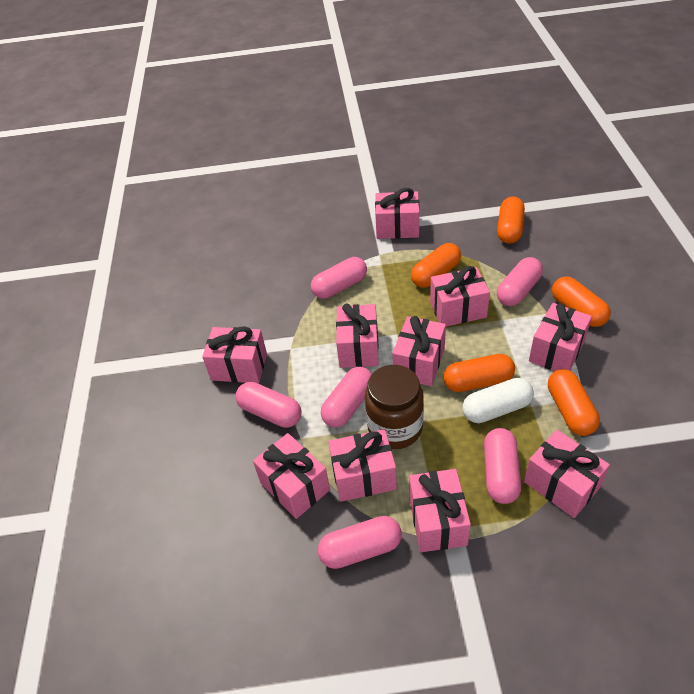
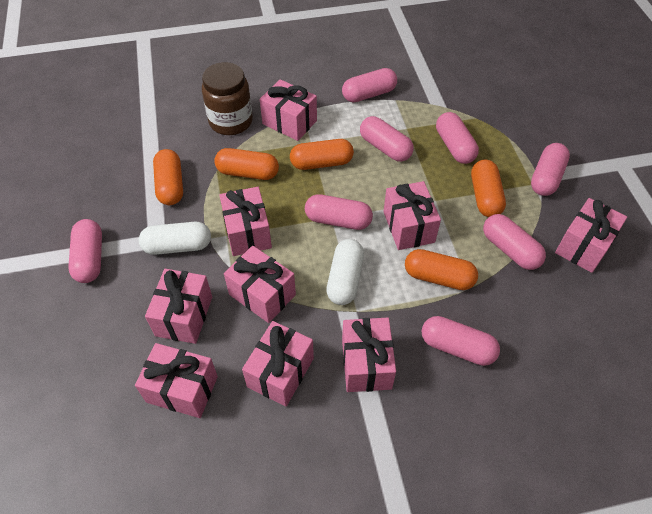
pink capsule: [235,382,302,428] [311,257,367,299] [318,516,402,569] [321,367,372,427] [484,428,521,504] [497,257,543,306] = 6 -> [68,219,102,283] [305,194,373,230] [342,68,397,102] [360,116,414,162] [421,316,500,366] [436,112,479,164] [483,214,546,270] [531,143,570,196] = 8
pink gift: [202,327,267,383] [253,433,330,519] [328,429,397,502] [336,303,379,368] [375,188,419,239] [393,316,446,386] [409,469,471,552] [430,266,490,327] [524,430,610,518] [529,303,592,371] = 10 -> [135,343,218,418] [145,269,212,344] [219,187,272,256] [224,246,296,323] [242,321,314,406] [260,79,317,141] [342,318,396,392] [383,181,441,250] [555,198,627,273] = 9
white capsule: [462,378,534,423] = 1 -> [139,222,211,255] [326,239,364,305] = 2

